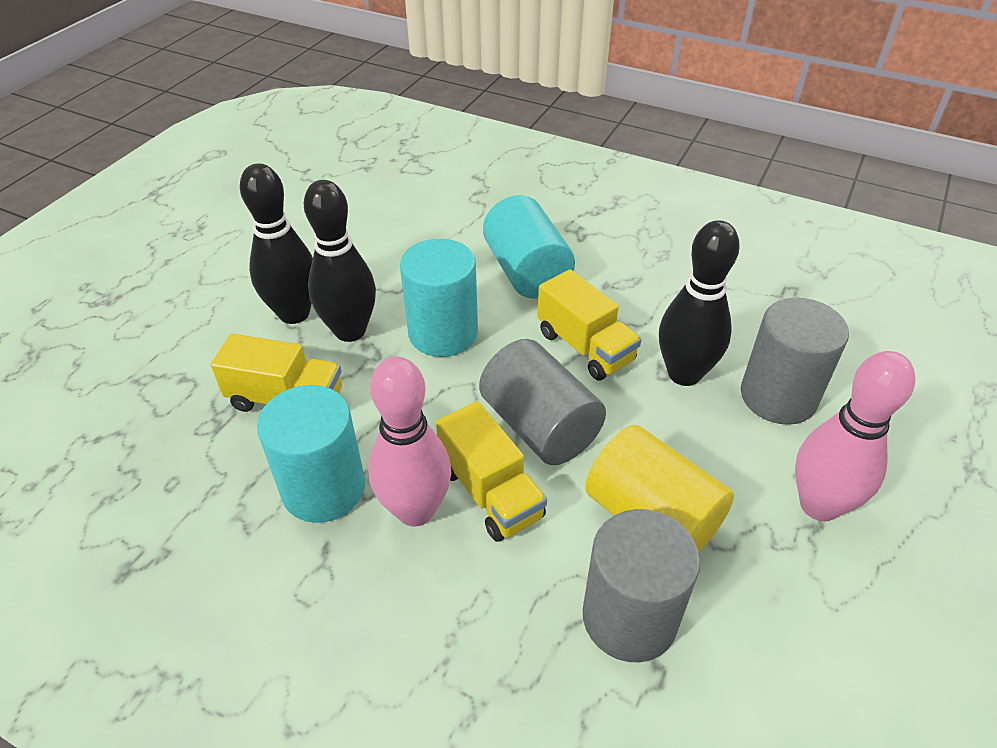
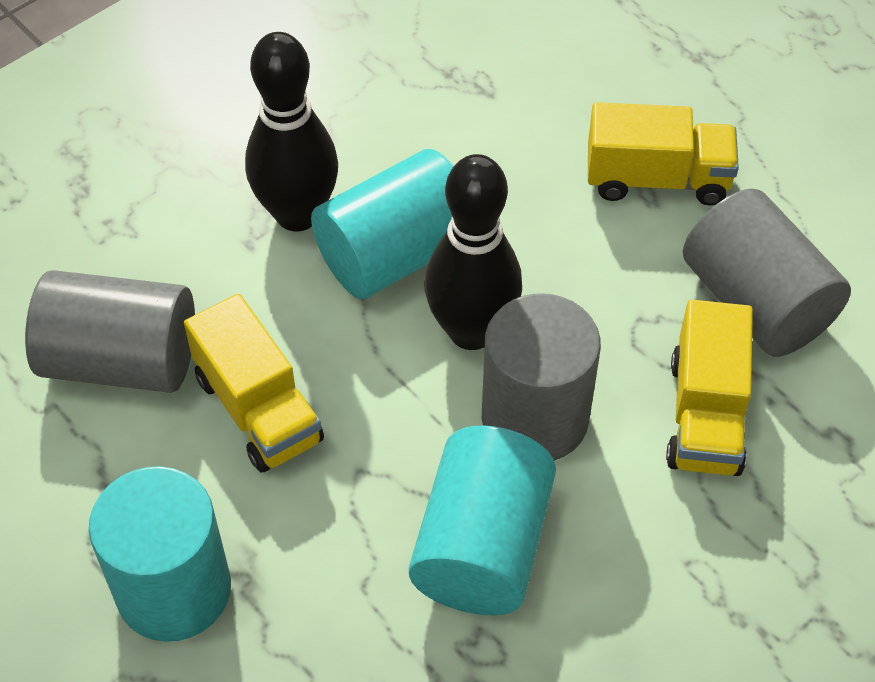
black bowling pin: [240,163,313,324] [304,180,376,342] [659,220,740,386] = 3 -> [245,32,338,231] [425,154,522,350] = 2
pink bowling pin: [369,356,451,527] [795,351,915,521] = 2 -> none = 0
yellow cylinder: [585,425,734,552] = 1 -> none = 0

